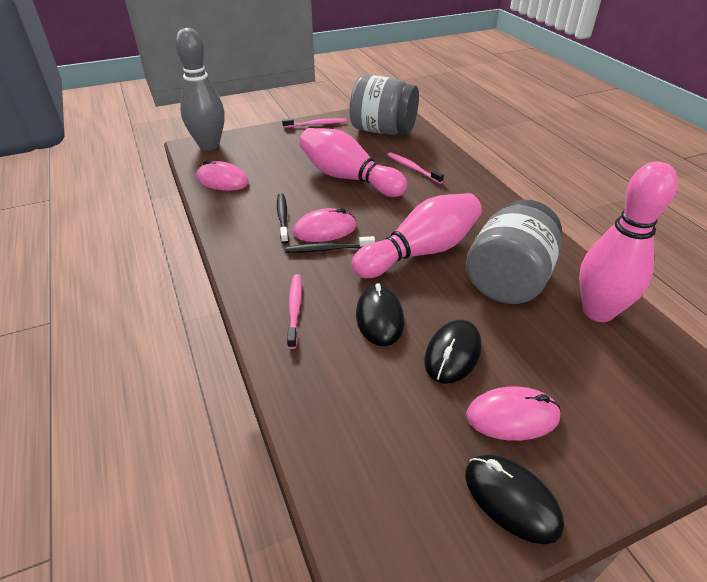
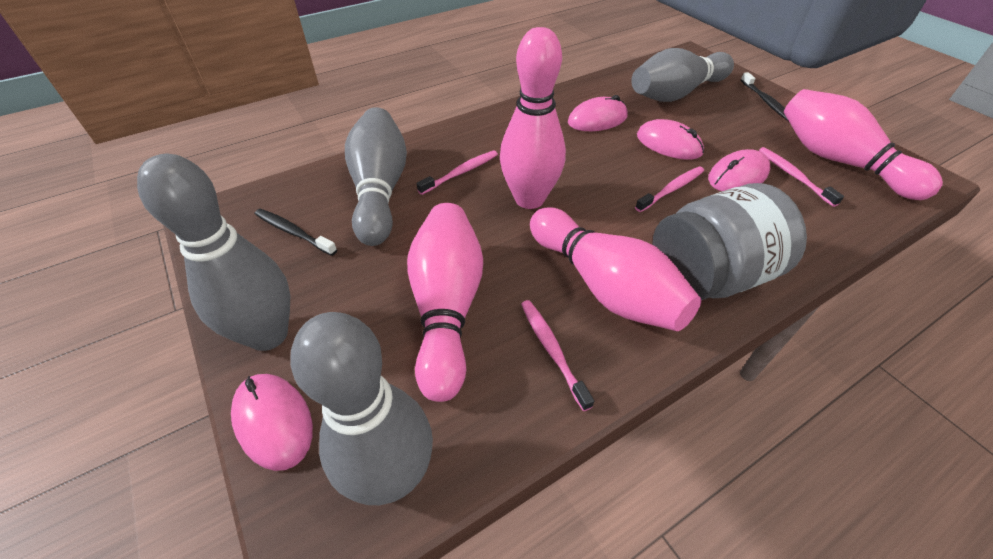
black mouse: [356,283,404,346] [424,319,482,384] [465,455,564,544] = 3 -> none = 0
grey bowling pin: [175,28,225,150] = 1 -> [137,154,290,351] [290,312,433,505] [345,107,407,246] [631,48,734,102] = 4
grey jar: [349,75,419,135] [466,199,562,304] = 2 -> [652,183,807,300] = 1
pink bowling pin: [299,128,407,197] [352,193,482,278] [579,161,678,322] = 3 -> [407,203,483,402] [500,27,566,209] [530,207,701,331] [784,89,943,200] = 4
pink mouse: [196,160,249,191] [293,208,357,242] [466,387,561,441] = 3 -> [231,374,313,471] [568,95,628,131] [637,119,704,160] [708,149,770,191] = 4
pink toothbrush: [282,118,346,128] [287,274,302,349] [387,152,444,184] = 3 -> [417,150,498,195] [521,300,594,411] [635,167,704,212] [759,147,844,207] = 4

